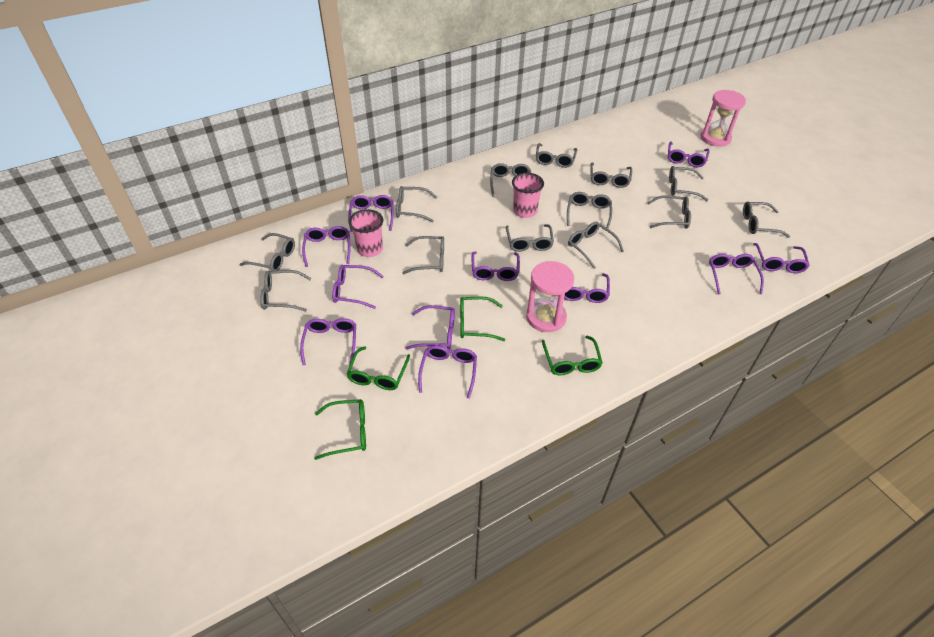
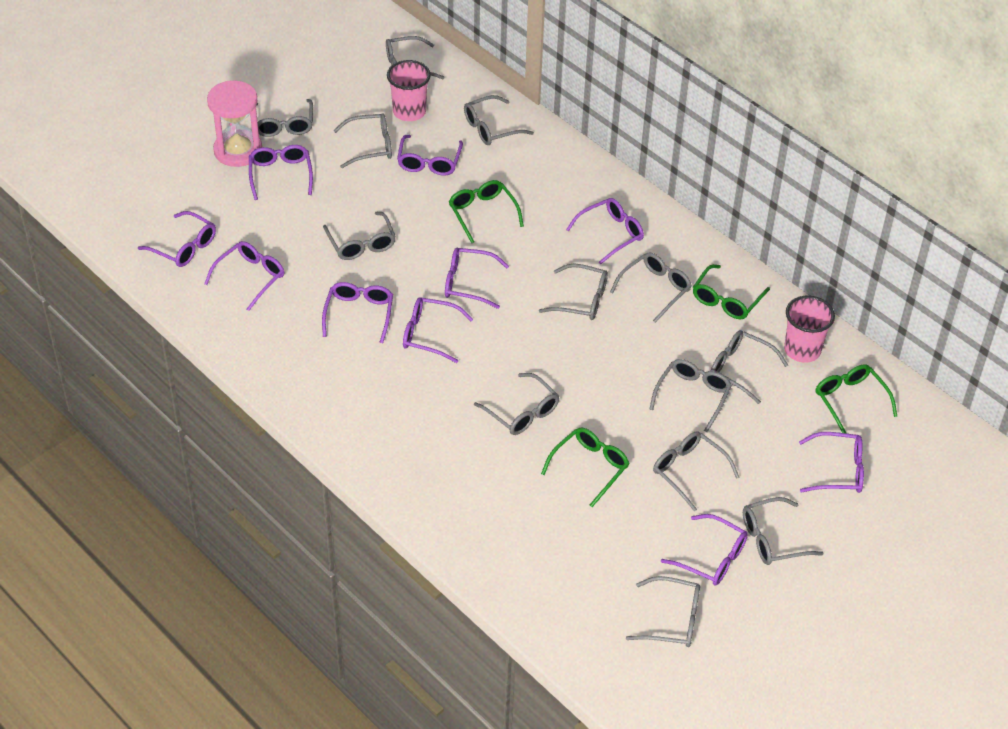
pink hourglass: [526,261,574,332] [700,90,746,147] = 2 -> [207,80,262,167] = 1
purple glasses: [300,318,356,365] [302,226,351,267] [332,265,384,309] [348,195,394,232] [406,305,455,349] [418,345,477,399] [471,251,520,281] [564,273,610,303] [668,141,710,167] [709,254,764,294] [753,243,810,273] = 11 -> [138,211,216,267] [204,241,285,311] [249,145,313,200] [322,282,393,343] [397,135,463,176] [403,297,473,363] [445,248,509,309] [566,198,644,265] [661,514,748,586] [799,432,864,493] = 10

